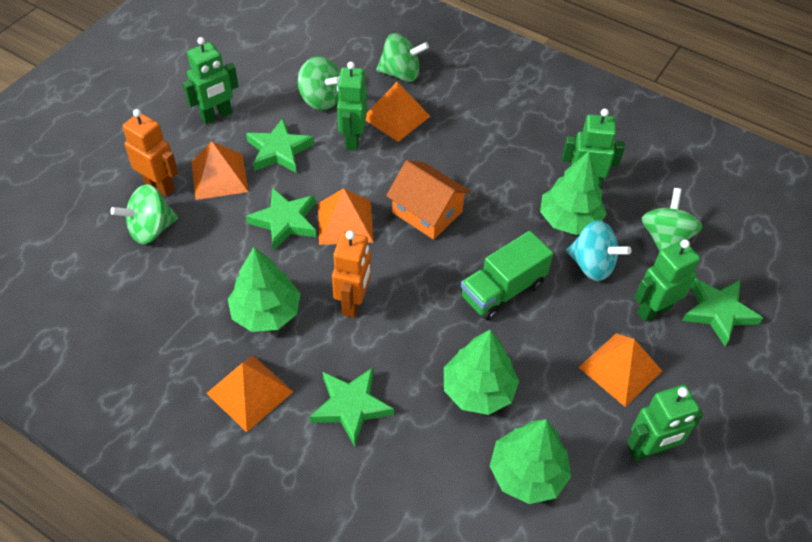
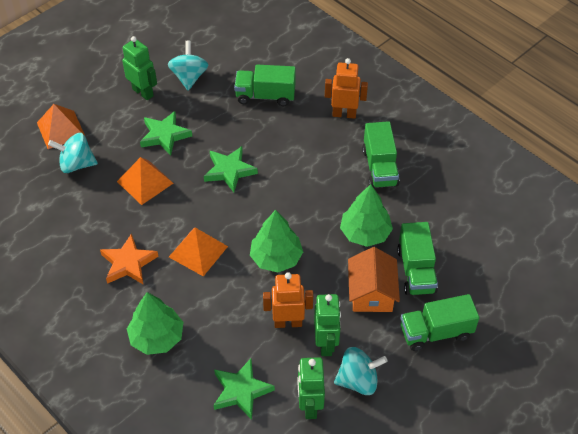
green robot: [183,37,239,124] [337,62,367,150] [562,109,625,188] [627,385,703,461] [634,239,700,322] = 5 -> [122,36,157,100] [297,357,325,419] [314,294,341,356] = 3
green spinning top: [111,184,178,244] [298,56,340,110] [376,33,429,82] [642,188,702,251] = 4 -> none = 0
green star: [246,118,314,173] [246,187,316,250] [310,368,394,447] [682,278,763,346] = 4 -> [140,111,192,156] [204,146,258,192] [213,359,275,420] = 3
green tree: [228,247,301,332] [444,330,519,415] [490,419,571,504] [540,151,607,235] = 4 -> [127,292,183,355] [250,210,303,273] [340,184,393,247] = 3
green truck: [461,231,553,321] = 1 -> [234,65,296,106] [362,121,400,188] [397,222,438,295] [400,294,479,351] = 4
orange pyramid: [192,142,248,200] [206,355,293,432] [318,188,374,245] [366,82,430,142] [579,333,662,407] = 5 -> [37,104,85,149] [117,157,173,205] [169,228,228,276] = 3
orange star: none = 0 -> [100,233,159,284] = 1
turquoise spinning top: [566,220,631,281] = 1 -> [48,133,98,173] [168,41,209,90] [334,347,387,395] = 3

